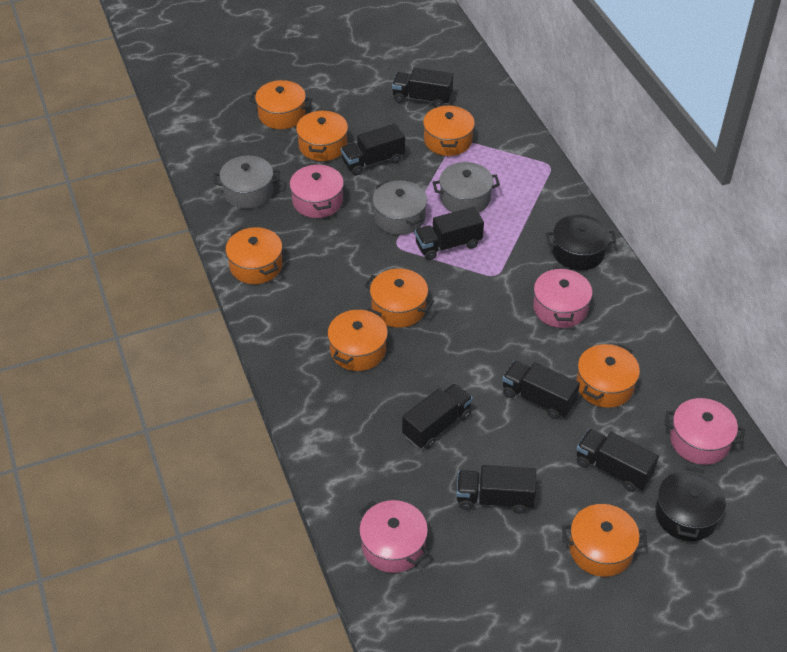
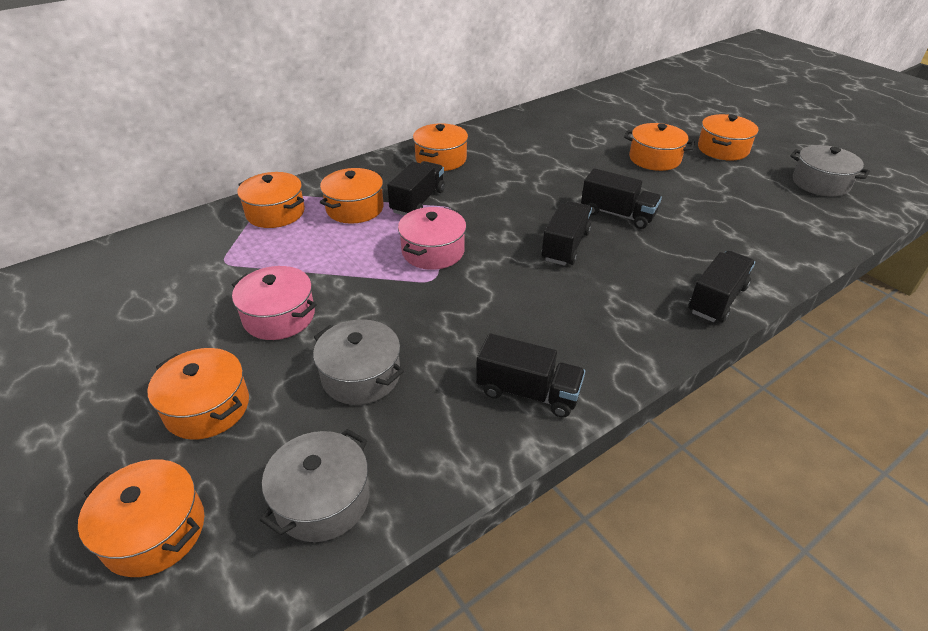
black pot: [546,214,616,271] [656,466,726,541] = 2 -> none = 0
black truck: [341,124,405,175] [392,68,453,108] [402,383,473,449] [415,207,484,260] [457,465,536,514] [502,361,580,419] [576,429,659,492] = 7 -> [387,161,445,216] [476,333,585,418] [542,201,592,266] [581,168,662,229] [688,251,755,322] = 5
orange pot: [226,227,283,284] [249,80,312,129] [296,109,348,161] [327,308,388,371] [365,268,434,328] [423,105,475,156] [562,504,647,577] [577,343,640,408] = 8 -> [78,459,204,577] [147,348,249,440] [237,172,305,228] [320,168,384,224] [413,123,468,171] [624,123,695,171] [698,114,759,161] = 7
pink pot: [290,163,344,218] [359,500,429,573] [533,267,592,328] [664,398,745,465] = 4 -> [232,266,317,340] [398,207,466,270] = 2

